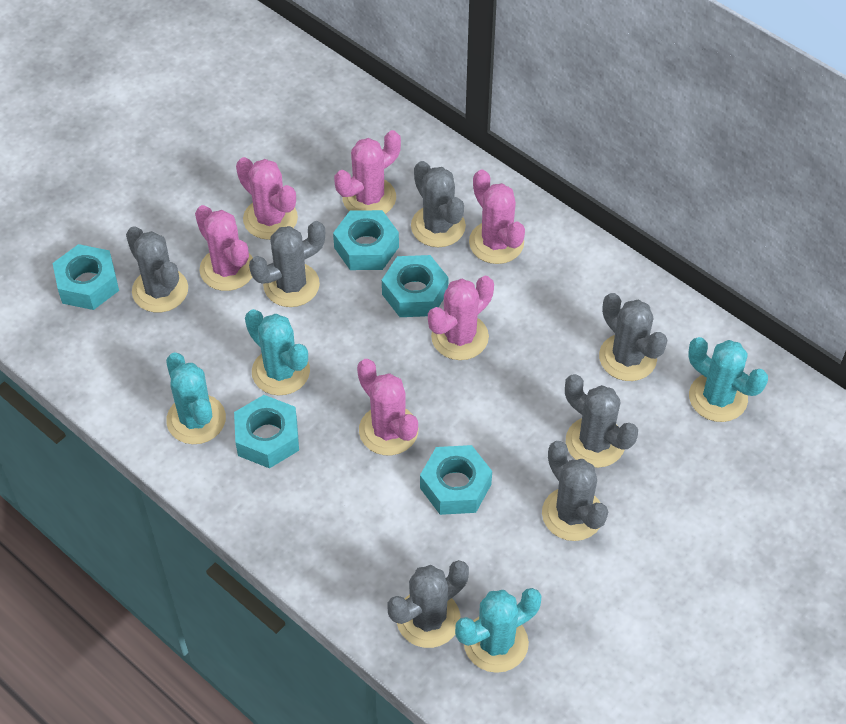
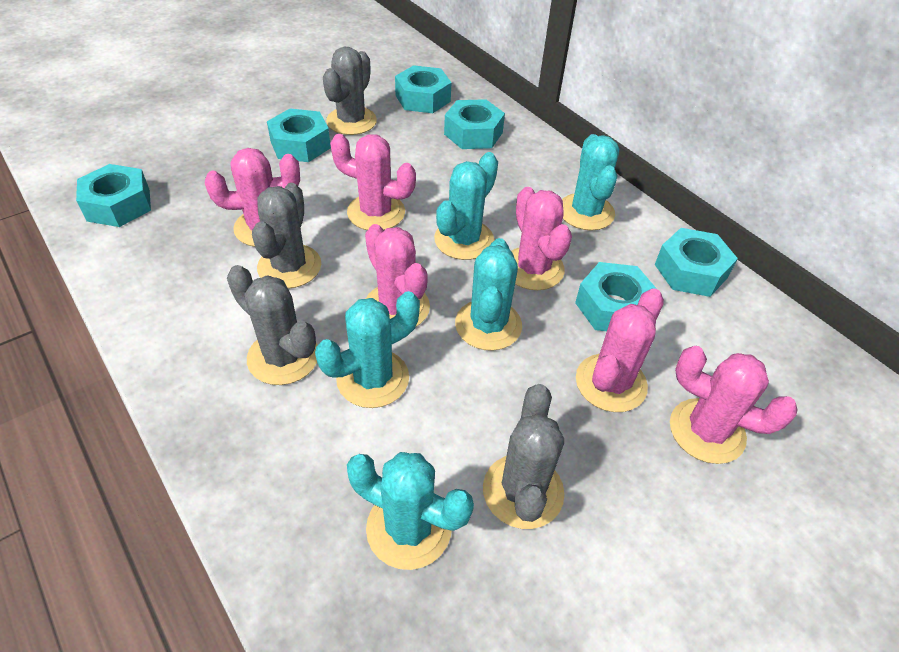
grey cactus: [126,226,188,313] [249,221,325,307] [388,560,469,648] [411,161,466,247] [542,441,608,541] [565,374,638,468] [599,293,667,381] = 7 -> [227,265,317,385] [252,183,321,289] [323,47,377,135] [483,384,565,529] = 4
turquoise cactus: [166,352,226,444] [245,309,310,395] [455,588,542,673] [689,337,768,422] = 4 -> [315,291,420,408] [347,452,474,570] [434,152,498,260] [455,238,522,351] [562,134,619,231] = 5
turquoise nut: [53,244,119,310] [234,395,299,468] [333,210,399,270] [382,255,449,317] [420,445,492,515] = 5 -> [76,164,151,227] [267,108,331,162] [395,65,452,113] [444,99,505,149] [575,262,657,331] [655,228,738,297] = 6

